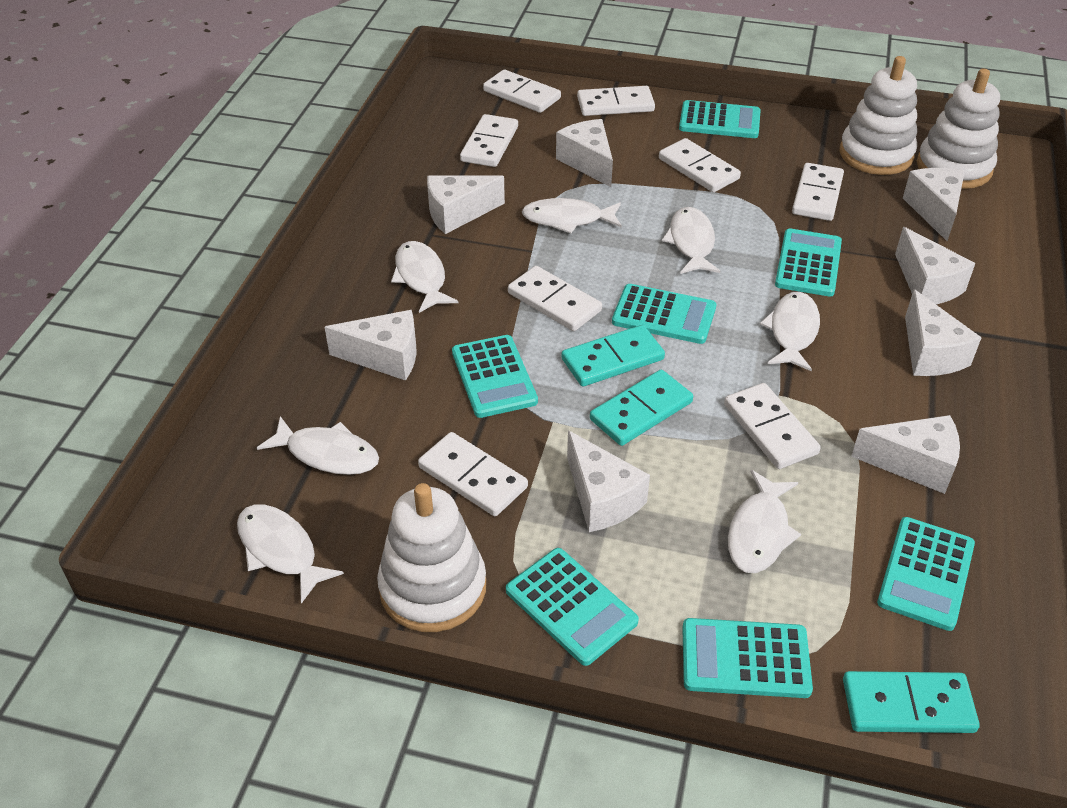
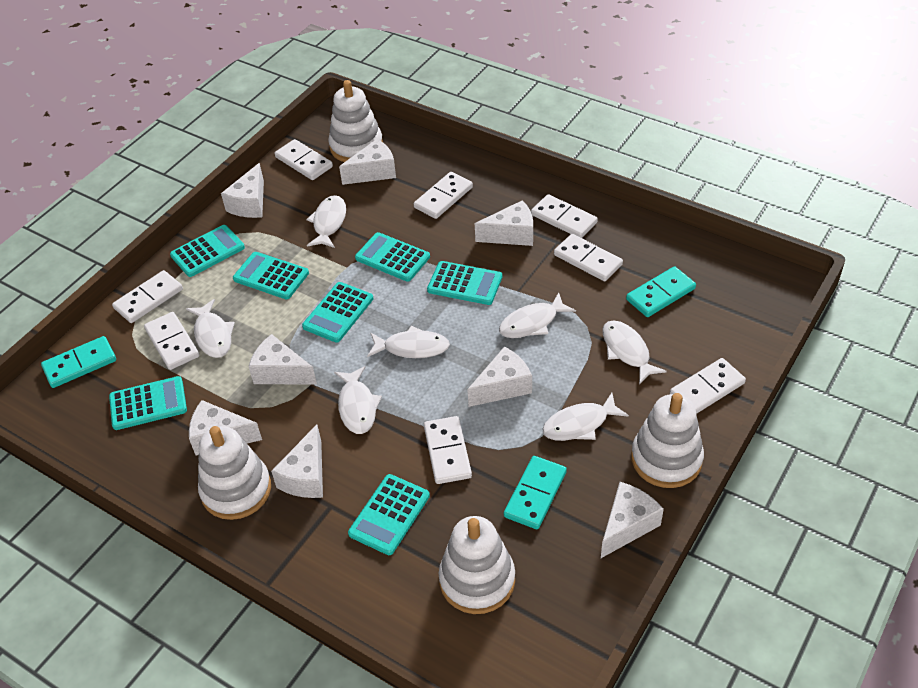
white stacking toy: [377,483,486,632] [840,56,917,175] [917,68,1000,189] = 3 -> [198,426,271,520] [328,80,383,162] [438,516,515,614] [631,393,704,488] = 4

